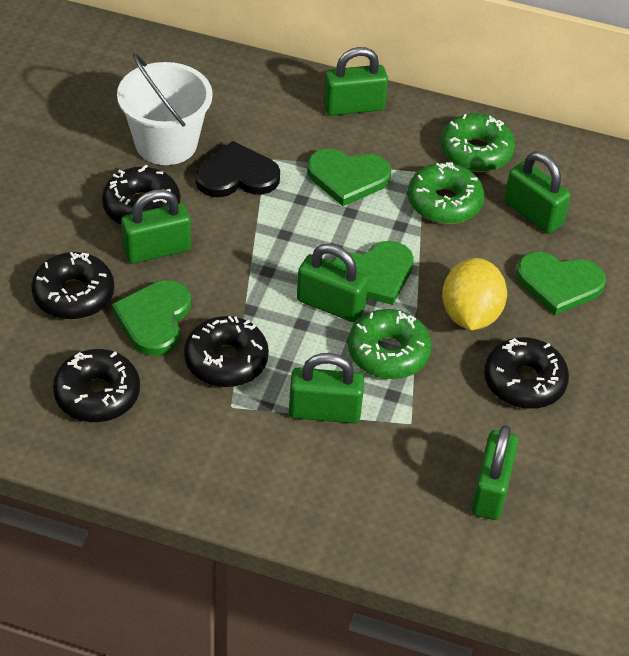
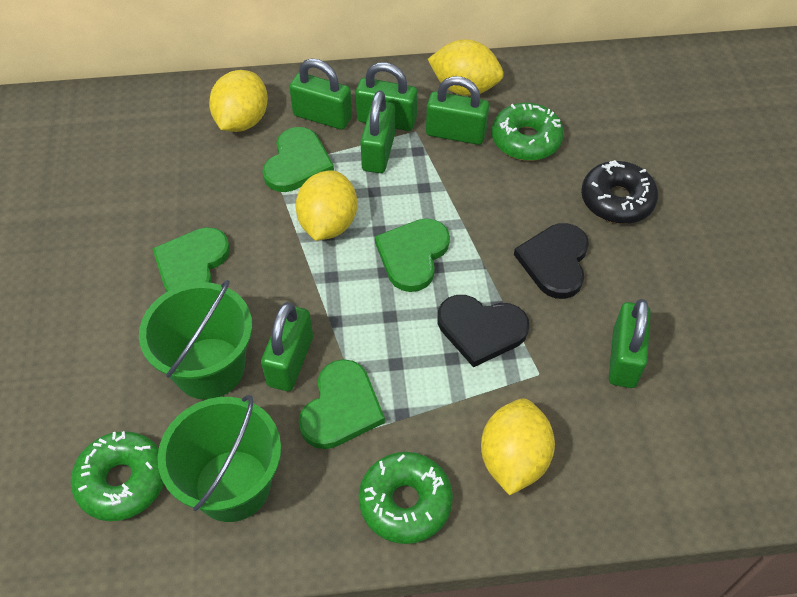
black donut: [31,252,114,320] [53,349,140,422] [102,165,180,224] [184,316,269,387] [484,337,569,409] = 5 -> [581,160,658,224] = 1
black heart: [195,141,280,197] = 1 -> [438,295,529,367] [514,223,589,299] = 2
green bucket: none = 0 -> [139,280,252,400] [157,395,281,522] = 2
white bucket: [117,53,213,165] = 1 -> none = 0
yellow lemon: [442,258,507,330] = 1 -> [209,70,268,132] [296,171,357,241] [428,40,504,96] [481,398,555,495] = 4

